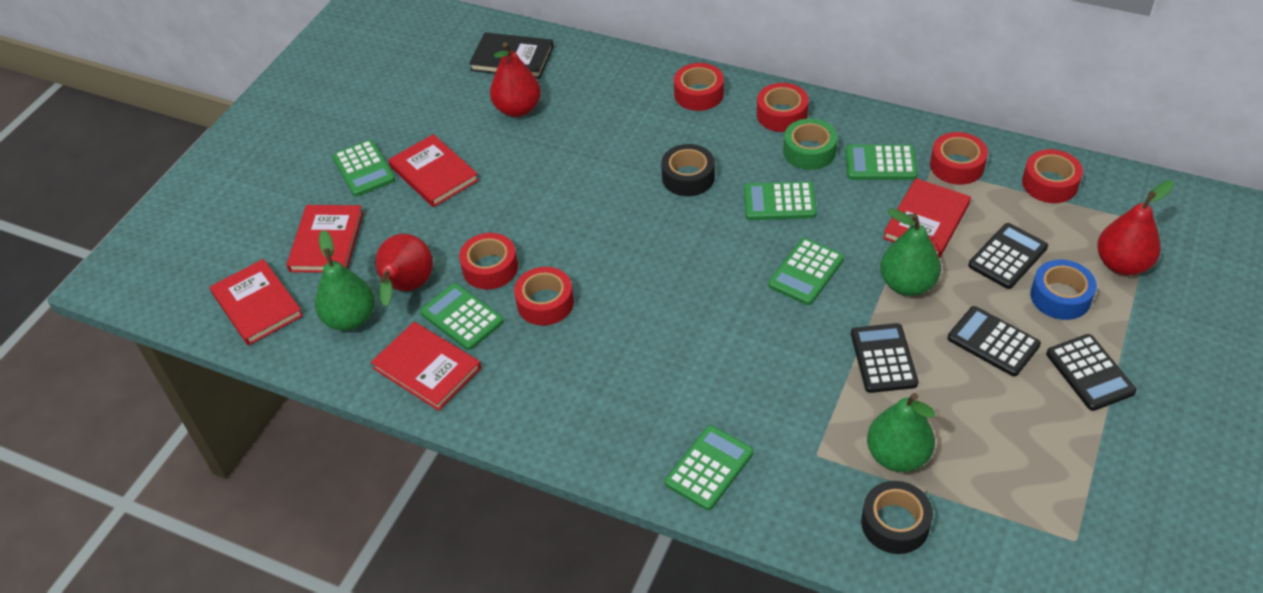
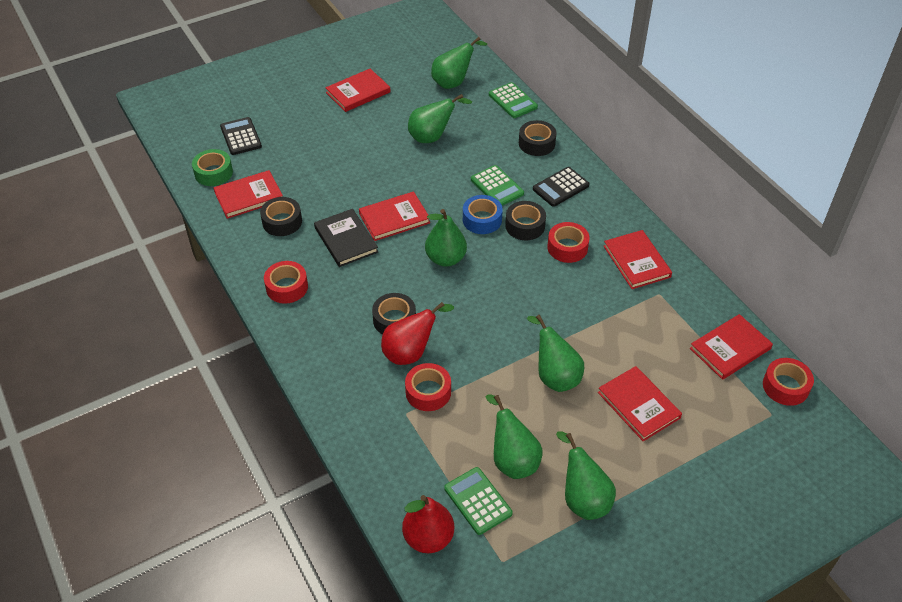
black calculator: [851,323,918,393] [948,306,1041,376] [968,223,1048,289] [1046,334,1137,411] = 4 -> [220,117,262,155] [533,167,589,207] = 2
black tape: [661,144,715,196] [861,481,933,554] = 2 -> [260,197,302,236] [372,293,416,335] [505,201,546,240] [519,120,556,156] = 4
green calculator: [332,140,395,197] [420,283,504,350] [665,425,753,510] [744,182,817,220] [768,238,844,305] [845,145,918,180] = 6 -> [444,467,513,535] [471,165,524,206] [489,82,538,118] = 3
green pear: [315,230,375,331] [867,393,935,472] [880,208,941,296] = 3 -> [408,94,472,143] [425,209,467,267] [431,37,487,89] [486,394,542,479] [527,315,584,392] [556,431,616,520] = 6
red book: [210,259,303,346] [286,205,364,273] [371,322,481,411] [388,134,479,207] [883,178,971,258] = 5 -> [214,170,283,219] [325,69,391,112] [359,191,430,241] [598,366,682,442] [604,230,672,289] [690,314,773,380] = 6
red pear: [375,234,433,306] [490,42,541,117] [1097,180,1174,275] = 3 -> [381,302,454,365] [402,495,454,553] = 2
red tape: [459,233,518,290] [514,267,574,326] [674,63,724,111] [757,83,809,132] [930,132,988,185] [1022,149,1083,203] = 6 -> [264,261,308,304] [405,363,451,411] [547,222,590,263] [763,358,814,406] = 4

